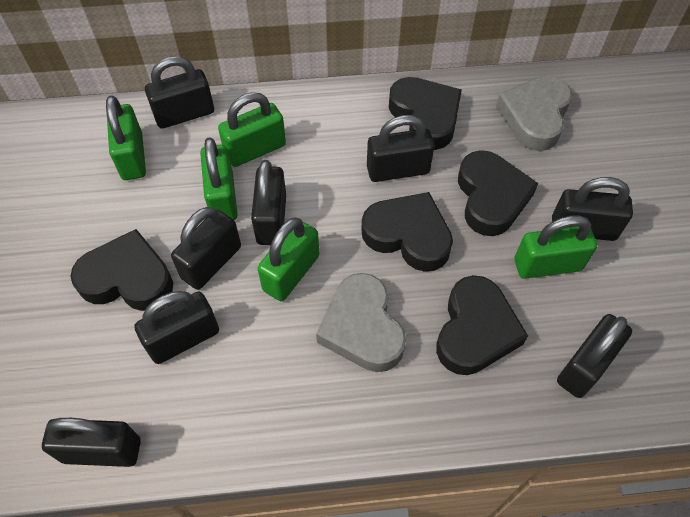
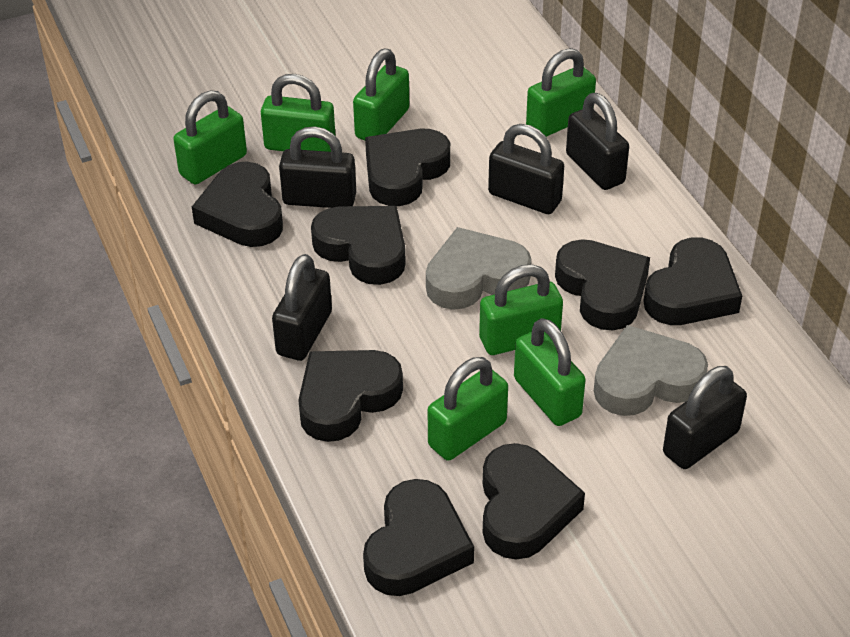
black heart: [70,229,173,311] [361,192,453,272] [389,77,462,150] [436,275,528,375] [458,150,538,236] = 5 -> [192,162,283,247] [298,350,403,442] [311,206,406,285] [363,479,474,596] [365,129,450,206] [483,443,585,559] [555,239,650,331] [643,237,742,325] = 8
black padlock: [42,418,141,467] [134,291,219,364] [145,56,214,129] [171,207,241,290] [251,160,286,245] [367,115,434,182] [552,177,633,241] [557,314,632,398] = 8 -> [272,254,332,361] [279,126,356,208] [488,124,564,214] [566,93,629,190] [663,366,747,469] = 5
green padlock: [106,96,146,180] [200,137,238,220] [218,92,286,167] [257,217,319,301] [515,215,597,279] = 5 -> [173,90,247,185] [261,74,335,152] [353,49,409,140] [428,357,508,461] [479,264,563,355] [514,318,586,426] [526,48,596,137] = 7

